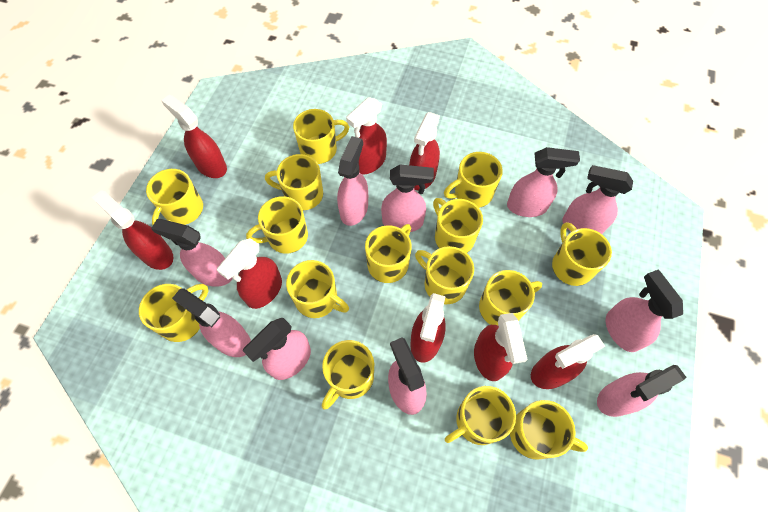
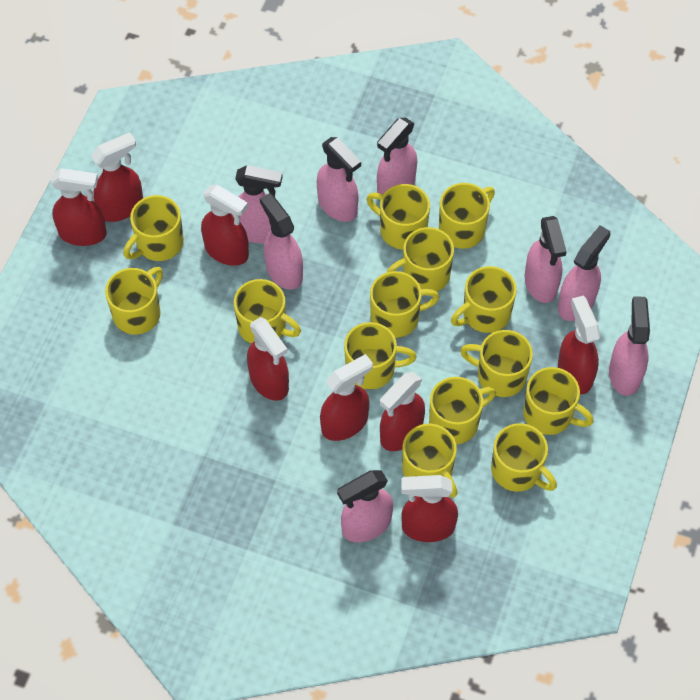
pink spray bottle: [151,219,233,287] [172,288,251,357] [243,318,311,380] [337,136,368,226] [381,165,434,232] [388,338,427,415] [507,147,580,217] [562,165,633,234] [597,365,687,417] [606,270,683,352] = 10 -> [235,165,283,243] [260,193,303,290] [317,137,361,222] [337,470,393,542] [377,117,417,194] [525,216,567,303] [558,225,610,321] [609,296,650,396] = 8
yellow mug: [139,284,208,342] [146,169,203,225] [246,196,308,254] [265,154,323,210] [286,260,349,318] [293,109,349,164] [322,340,374,409] [365,224,412,283] [415,246,474,304] [433,198,483,253] [444,152,503,208] [445,386,516,445] [479,270,542,325] [510,400,588,460] [552,222,612,286] = 15 -> [105,267,163,335] [123,195,184,261] [234,279,301,344] [344,322,417,390] [366,184,430,250] [370,271,440,338] [386,227,454,292] [402,424,458,498] [429,377,496,445] [439,183,495,249] [451,266,517,333] [460,330,533,397] [491,423,557,492] [523,367,594,435] = 14

